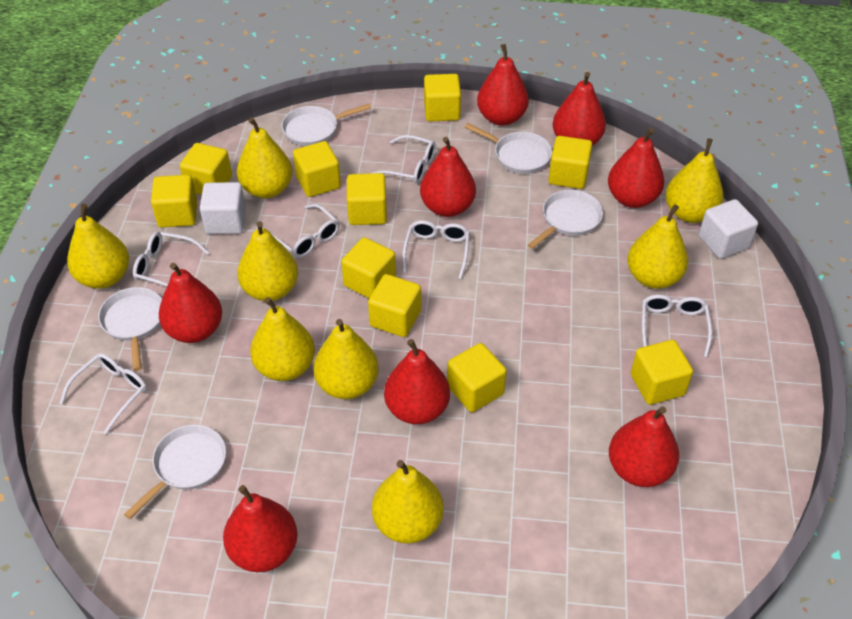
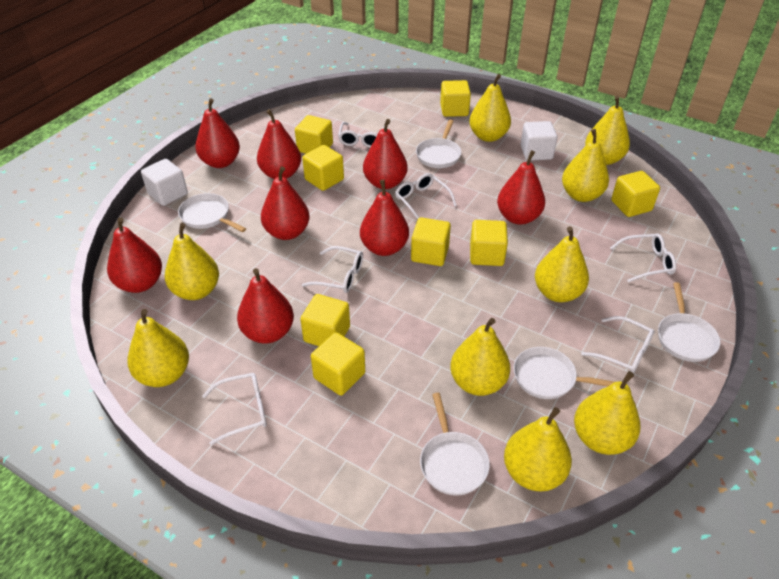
yellow cube: [151,175,197,228] [180,143,232,195] [293,141,341,197] [341,237,396,298] [347,173,387,225] [368,274,421,337] [424,74,461,121] [447,343,507,412] [549,136,592,189] [631,340,693,405] = 10 -> [295,115,333,154] [300,294,350,346] [302,145,344,191] [311,332,365,396] [411,217,451,266] [440,80,471,117] [470,220,508,266] [611,171,660,217] = 8
yellow pear: [67,204,129,289] [237,117,292,198] [237,221,298,301] [250,297,315,381] [313,319,379,399] [372,460,444,544] [627,204,688,289] [666,138,724,223] = 8 -> [127,309,189,387] [165,223,219,300] [450,318,510,396] [469,74,511,142] [504,407,572,491] [535,227,589,302] [562,129,609,202] [574,371,640,455] [585,96,630,165] = 9

